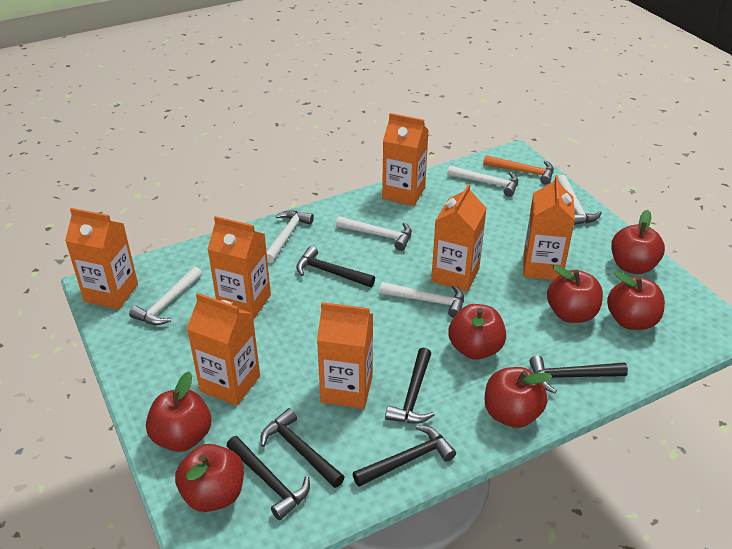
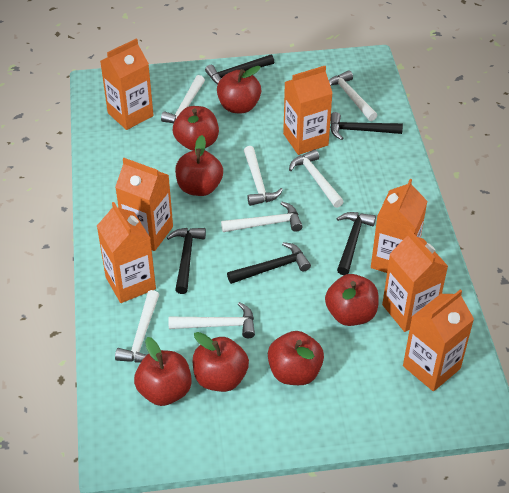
black hammer: [227,436,310,520] [260,408,345,488] [296,246,375,287] [352,425,456,487] [385,348,435,424] [529,355,628,393] = 6 -> [167,228,206,294] [205,54,274,85] [227,242,311,284] [330,112,403,140] [337,212,376,275] = 5
orange hammer: [483,155,554,185] = 1 -> none = 0
white hammer: [129,266,202,325] [266,211,314,263] [336,216,412,251] [380,282,464,318] [447,166,518,197] [558,175,602,225] = 6 -> [115,290,159,362] [161,75,205,123] [168,302,255,338] [221,202,303,232] [244,146,283,206] [289,149,344,208] [329,70,377,121] = 7

